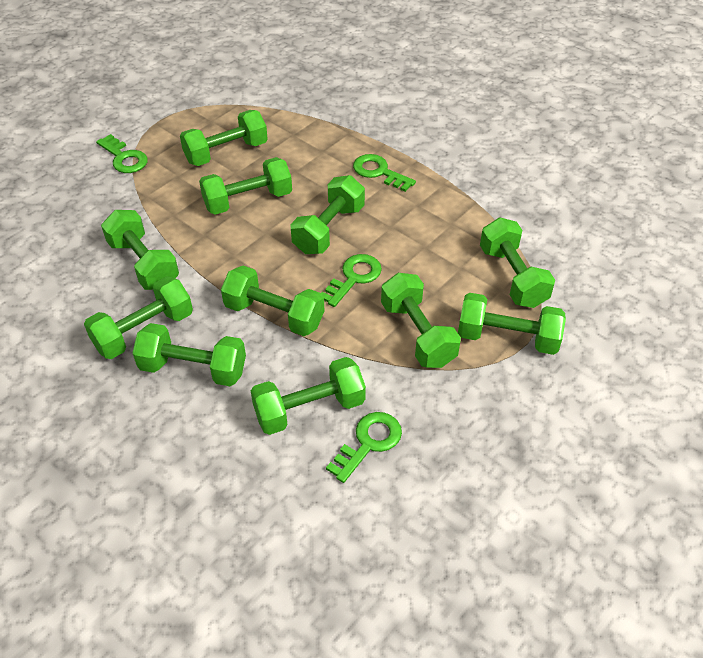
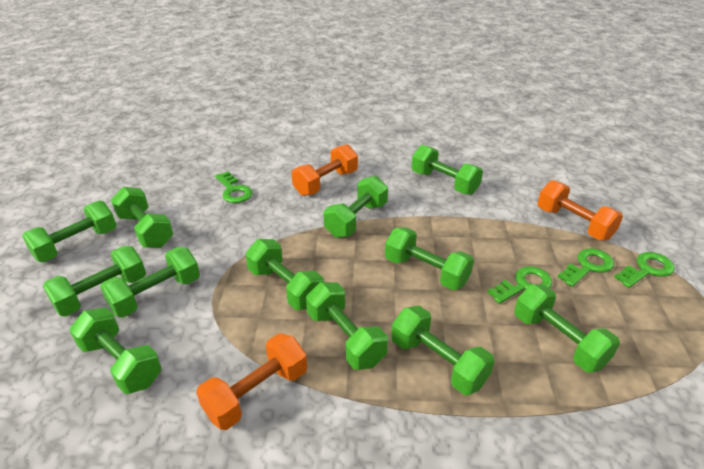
green dumbbell: [84,276,193,359] [101,210,179,290] [133,323,246,386] [180,110,268,166] [199,157,292,215] [221,266,324,336] [251,357,366,435] [290,175,365,254] [381,273,461,368] [458,293,566,355] [480,218,555,308] = 11 -> [22,201,117,262] [43,246,146,316] [69,307,162,394] [100,247,200,318] [111,187,173,248] [245,239,324,310] [306,282,388,370] [324,176,388,238] [385,227,474,290] [391,306,495,395] [411,145,483,195] [514,285,620,372] = 12
orange dumbbell: none = 0 -> [196,333,307,430] [291,144,358,196] [537,180,623,241] = 3

